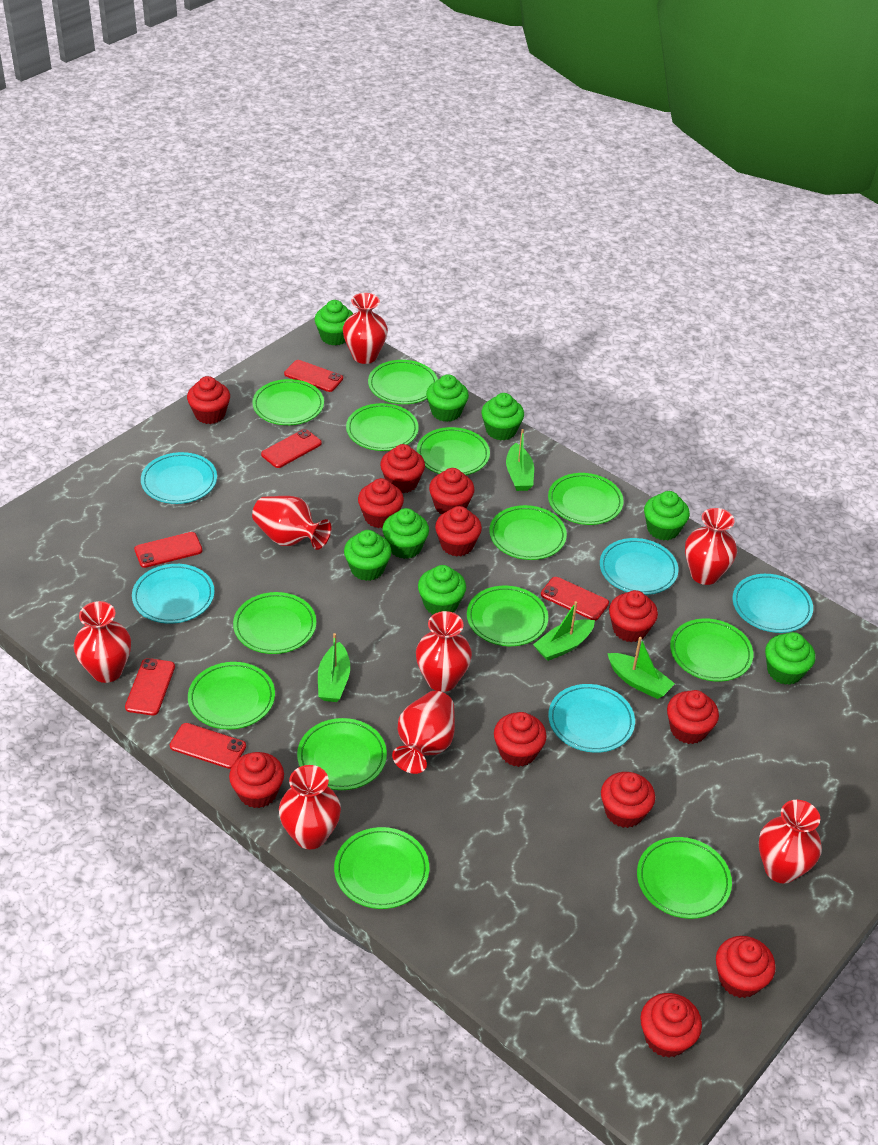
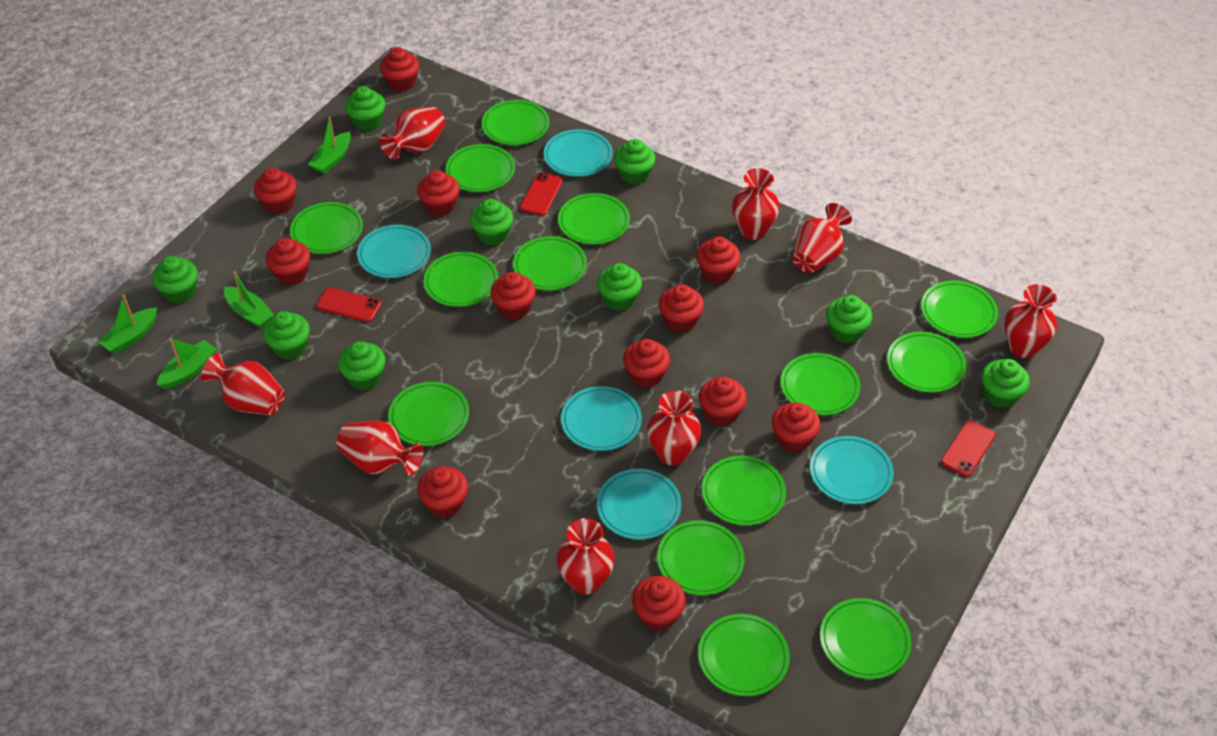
green cupcake: [315,300,353,345] [344,530,391,581] [382,508,429,559] [418,565,466,614] [426,374,469,422] [481,393,524,441] [644,491,690,540] [765,632,815,685] = 8 -> [152,256,198,304] [263,311,310,360] [338,341,386,391] [345,86,385,131] [470,199,513,246] [597,263,642,311] [614,139,656,185] [826,295,872,344] [981,359,1030,408] = 9
green plate: [188,662,275,730] [233,592,317,654] [252,379,324,425] [297,718,387,790] [334,827,429,909] [346,403,419,451] [368,360,438,404] [417,427,490,475] [467,586,548,646] [489,505,567,560] [548,473,624,525] [637,837,732,919] [670,619,753,682] = 13 -> [290,202,363,254] [388,382,469,446] [423,252,498,307] [445,144,515,192] [482,100,549,145] [513,236,587,290] [558,193,630,244] [657,520,745,595] [698,614,790,696] [702,456,786,525] [781,353,861,415] [820,598,911,679] [887,332,966,392] [921,281,998,338] = 14
red phone: [125,658,175,716] [134,532,202,568] [170,723,246,769] [261,429,322,468] [284,360,343,392] [541,577,609,621] = 6 -> [316,287,381,322] [520,173,563,216] [941,420,996,477] = 3

